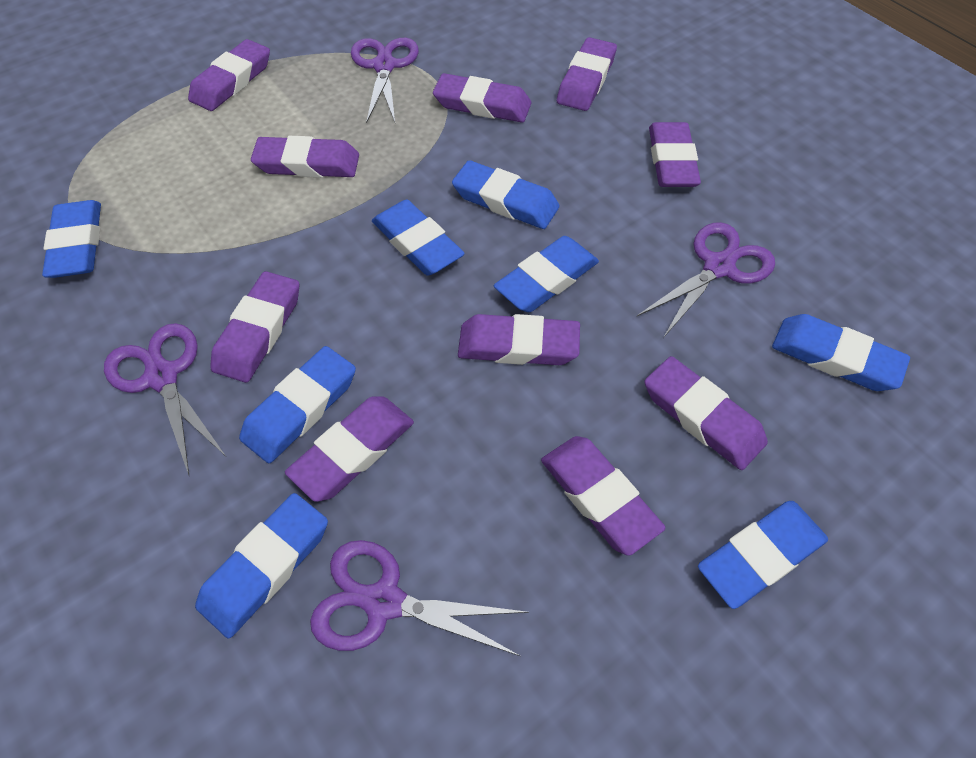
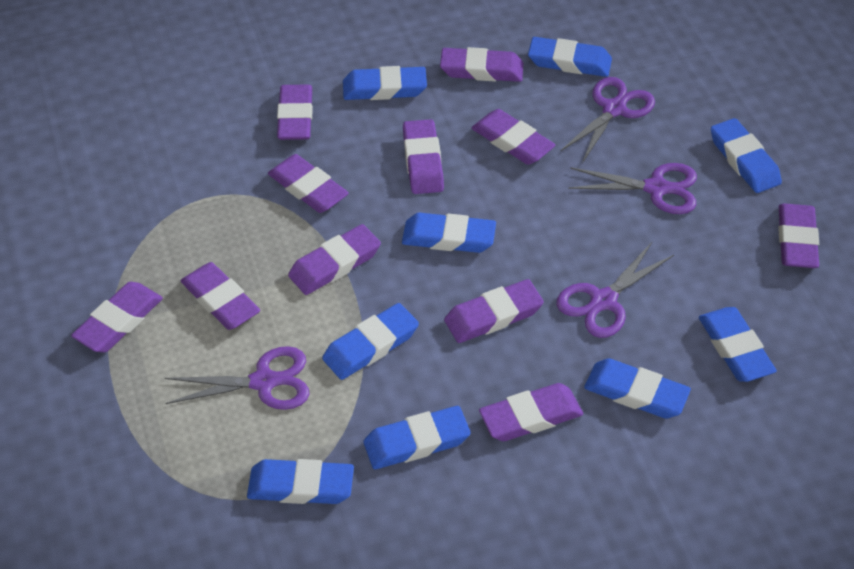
blue eraser: [42,200,101,278] [195,493,328,638] [239,346,356,463] [372,199,465,276] [452,160,560,229] [494,236,599,312] [698,501,828,609] [772,314,910,391] = 8 -> [247,459,354,504] [322,303,419,380] [343,66,427,100] [364,406,470,469] [402,213,496,253] [528,37,612,77] [584,358,691,419] [699,307,777,382] [711,118,782,193] = 9
purple eraser: [188,39,270,111] [210,271,300,383] [251,136,359,178] [285,396,414,502] [433,73,531,123] [458,314,580,365] [541,436,665,556] [557,37,617,111] [645,356,768,470] [649,122,701,187] = 10 -> [71,282,163,353] [181,262,260,330] [268,154,349,213] [277,85,313,140] [288,224,381,295] [403,119,444,194] [440,47,524,82] [444,279,544,343] [471,109,556,165] [479,383,583,441] [778,203,819,268] = 11

